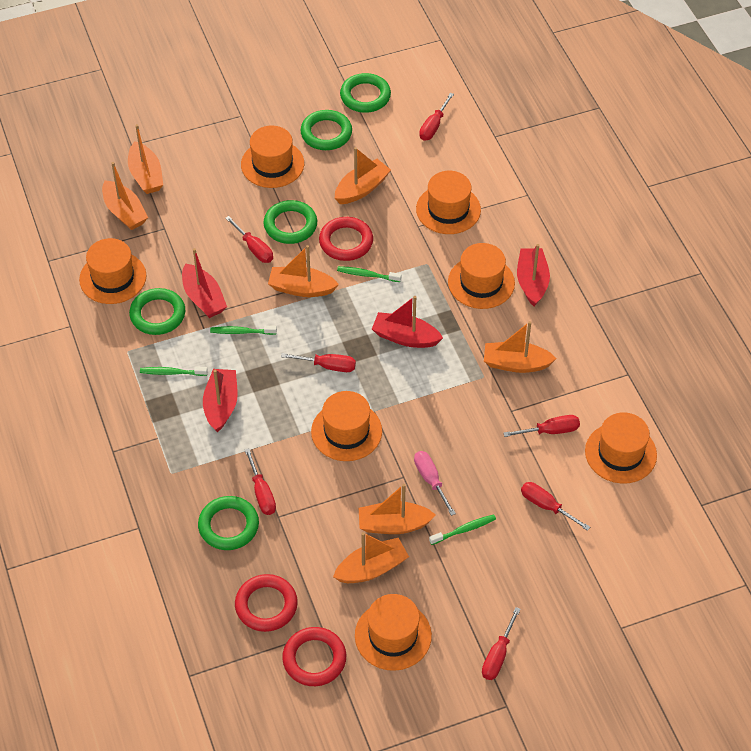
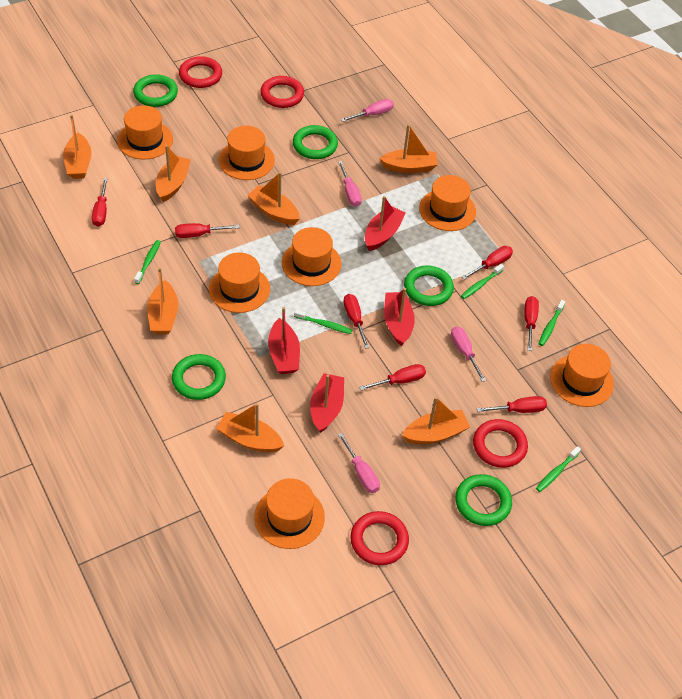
green toothbrush: [140,367,208,376] [210,326,277,335] [337,266,401,282] [429,514,496,545] = 4 -> [134,240,161,284] [294,310,352,334] [461,264,504,299] [536,446,581,492] [538,300,565,346] = 5
pink screwdriver: [414,451,456,516] = 1 -> [338,161,362,207] [338,433,380,493] [341,99,394,122] [451,327,486,382] = 4
red ring: [235,574,298,632] [282,627,346,686] [319,217,373,261] = 3 -> [179,56,222,88] [260,76,304,108] [350,511,409,565] [473,419,528,468] = 4

